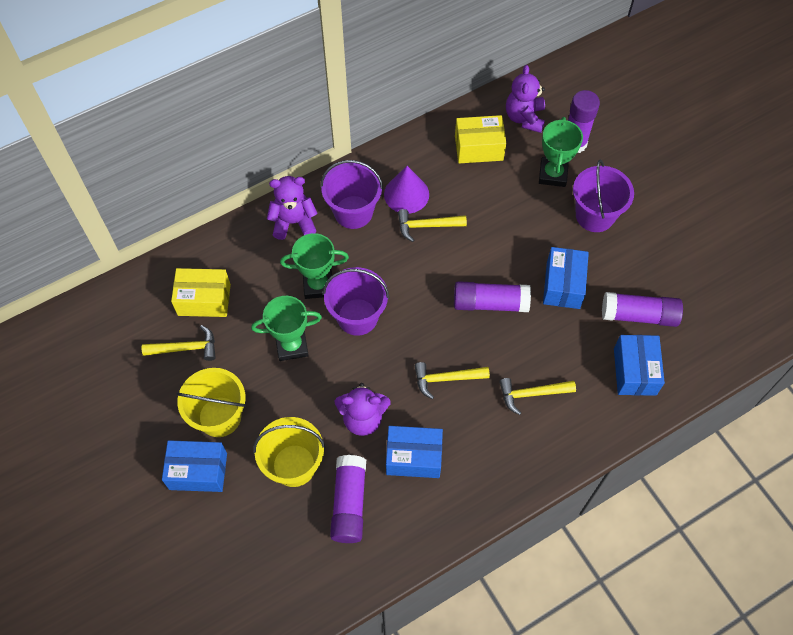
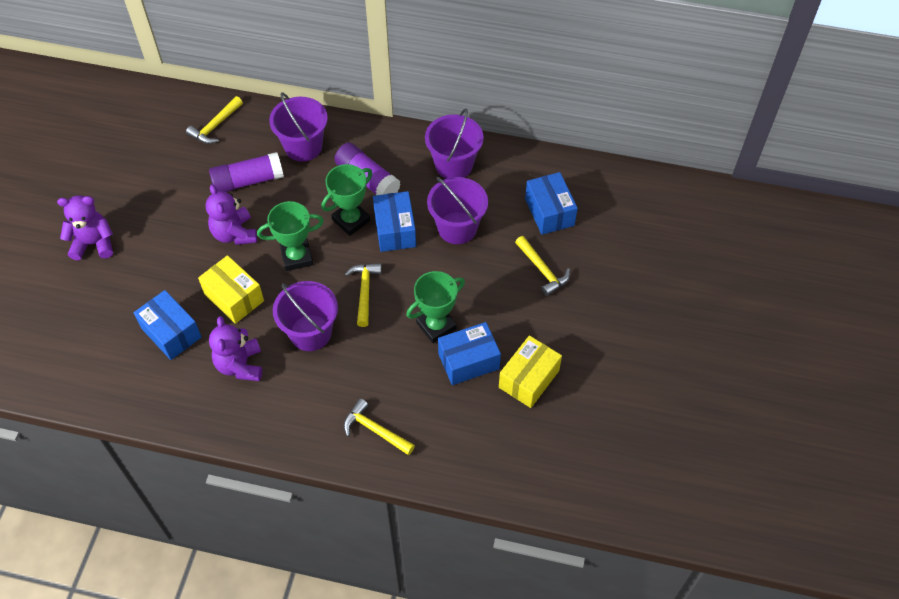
purple bucket: [320,160,383,229] [323,267,389,336] [573,160,634,232] = 3 -> [269,92,328,162] [273,281,338,351] [425,109,484,179] [427,177,488,244] = 4
purple cone: [384,166,429,214] = 1 -> none = 0
purple glue stick: [330,455,366,543] [454,281,531,312] [568,90,600,153] [602,292,683,327] = 4 -> [209,152,284,192] [334,142,401,195] = 2
yellow bucket: [176,368,246,437] [253,417,325,487] = 2 -> none = 0

